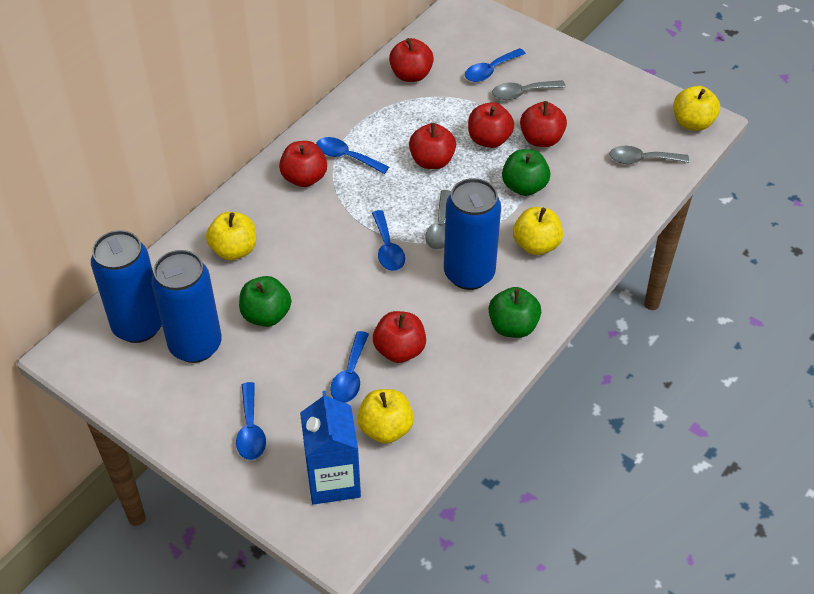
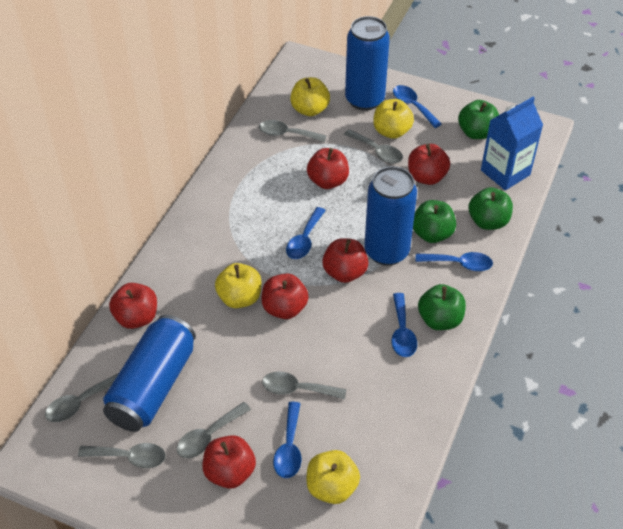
green apple: [239,276,291,327] [489,287,541,338] [502,149,550,196] = 3 -> [413,200,456,243] [418,284,466,330] [458,100,499,139] [468,187,513,230] = 4
grey spoon: [425,190,451,250] [492,80,566,100] [609,146,689,164] = 3 -> [45,373,119,422] [78,443,166,468] [177,402,251,458] [259,120,326,142] [262,372,346,400] [344,129,403,164] = 6

